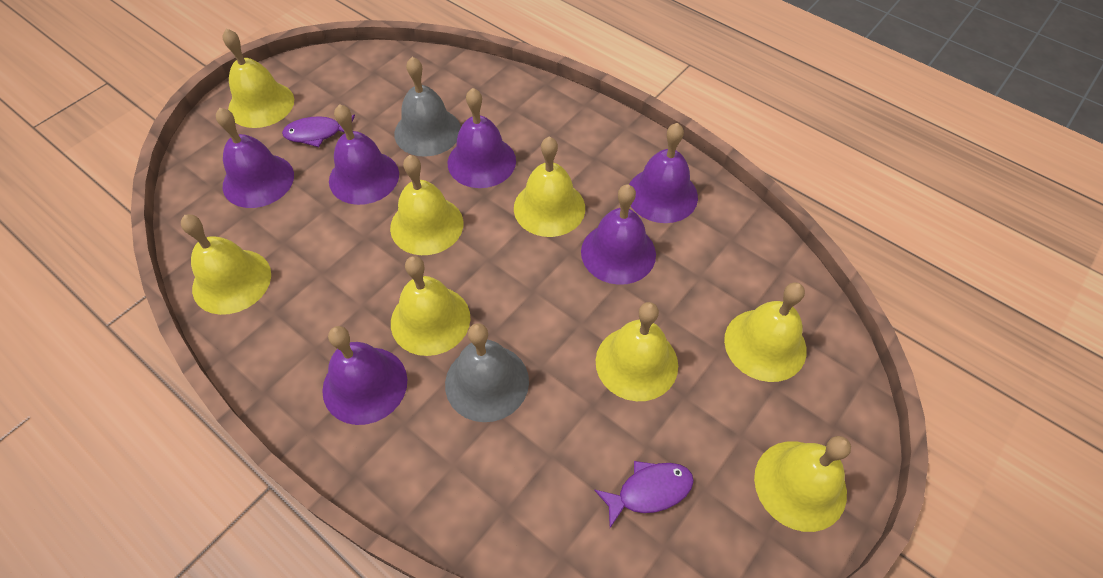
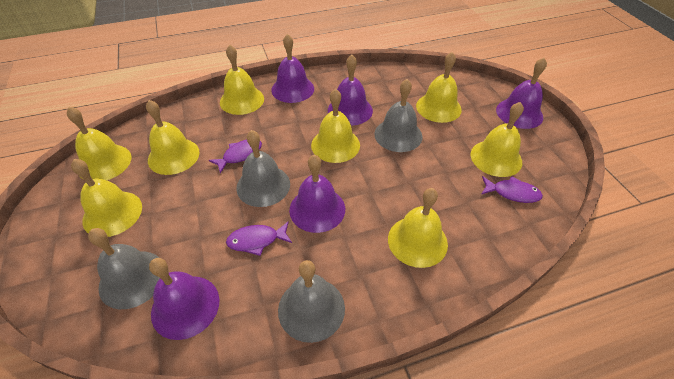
grey bell: [394,57,461,157] [445,323,529,422] = 2 -> [88,228,160,309] [236,130,290,207] [278,260,345,343] [374,79,423,152] = 4
purple bell: [216,108,294,208] [322,326,407,425] [329,104,399,205] [448,88,516,188] [581,184,656,285] [629,123,698,223] = 6 -> [149,258,219,340] [271,34,314,103] [289,155,345,233] [328,55,373,126] [496,58,547,129] = 5
purple fish: [282,114,355,147] [594,461,694,528] = 2 -> [209,140,262,173] [226,221,292,256] [482,176,543,203] = 3

